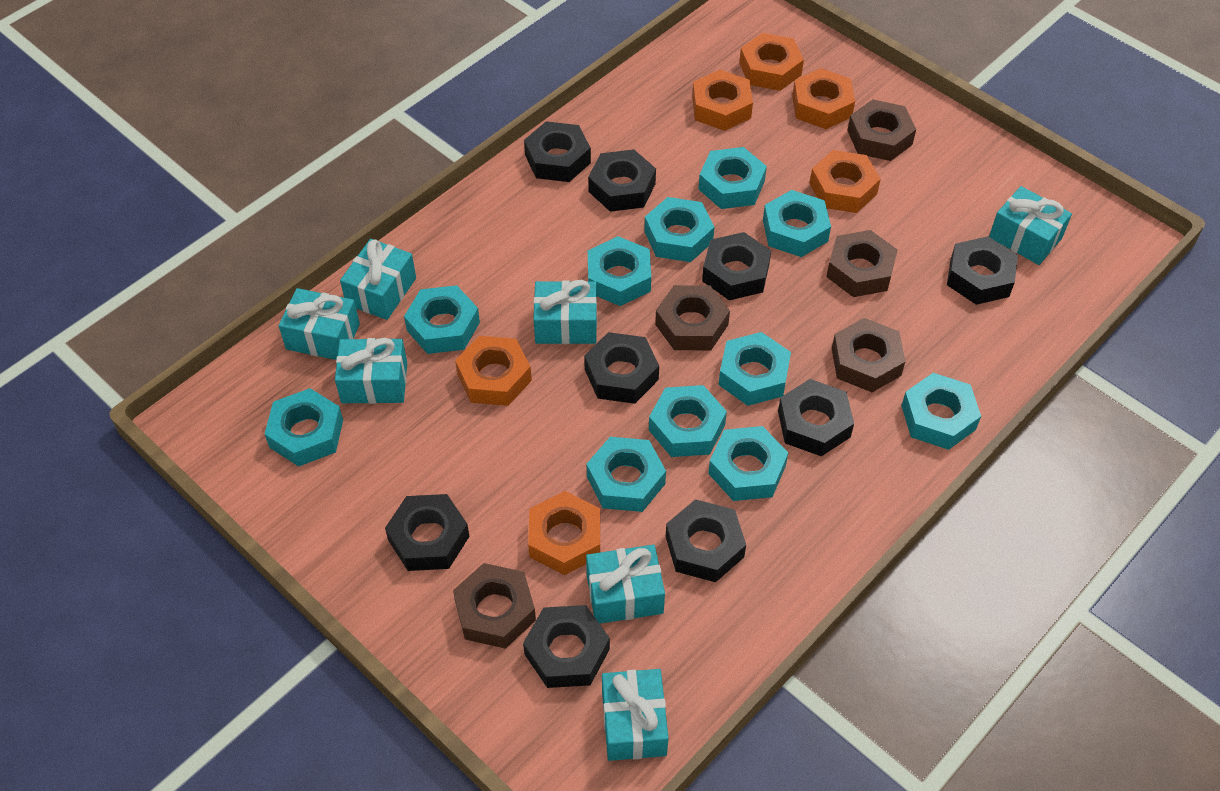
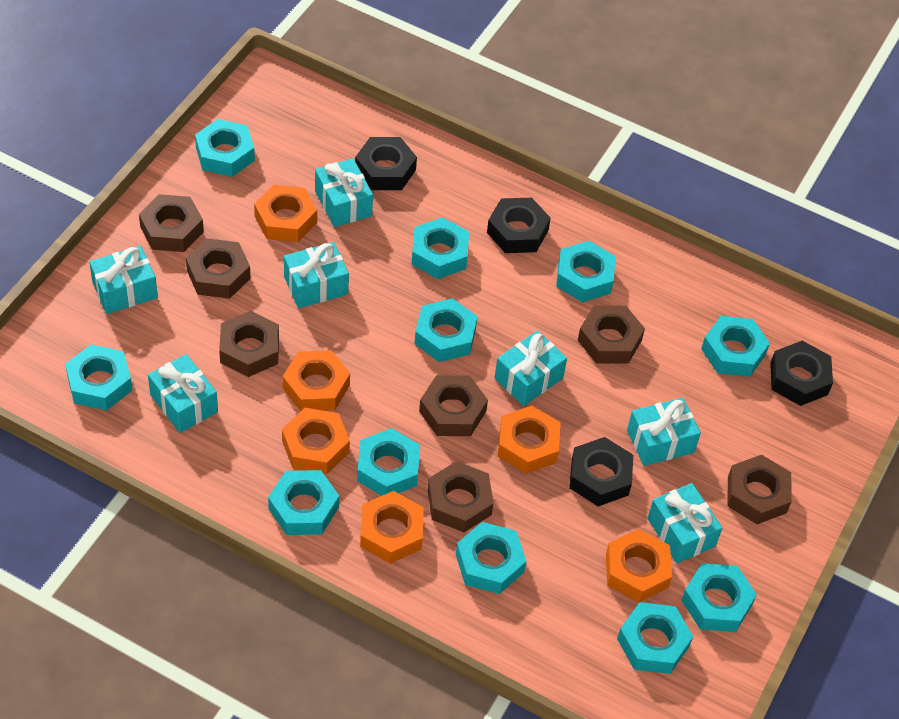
black nut: [385,494,470,571] [523,605,610,688] [524,121,591,182] [584,332,659,404] [588,149,656,212] [666,499,746,582] [702,232,771,300] [778,379,854,457] [947,236,1018,305] = 9 -> [355,137,417,190] [487,198,551,253] [569,437,633,506] [770,341,833,406] = 4
brown nut: [453,563,536,649] [655,285,730,350] [826,230,898,297] [832,318,906,392] [847,99,916,161] = 5 -> [139,194,204,252] [186,238,251,299] [219,311,279,377] [419,375,488,436] [428,461,494,532] [578,305,645,364] [727,455,792,524] = 7

